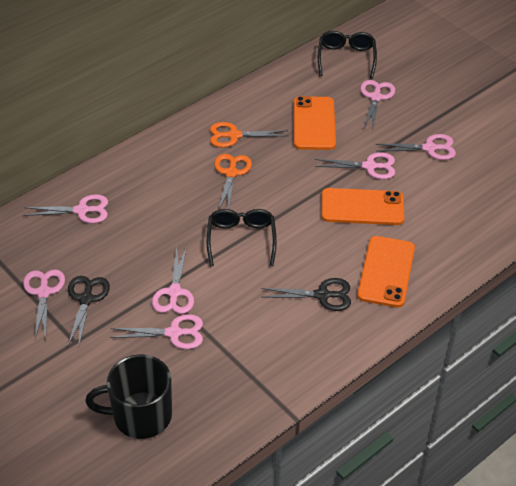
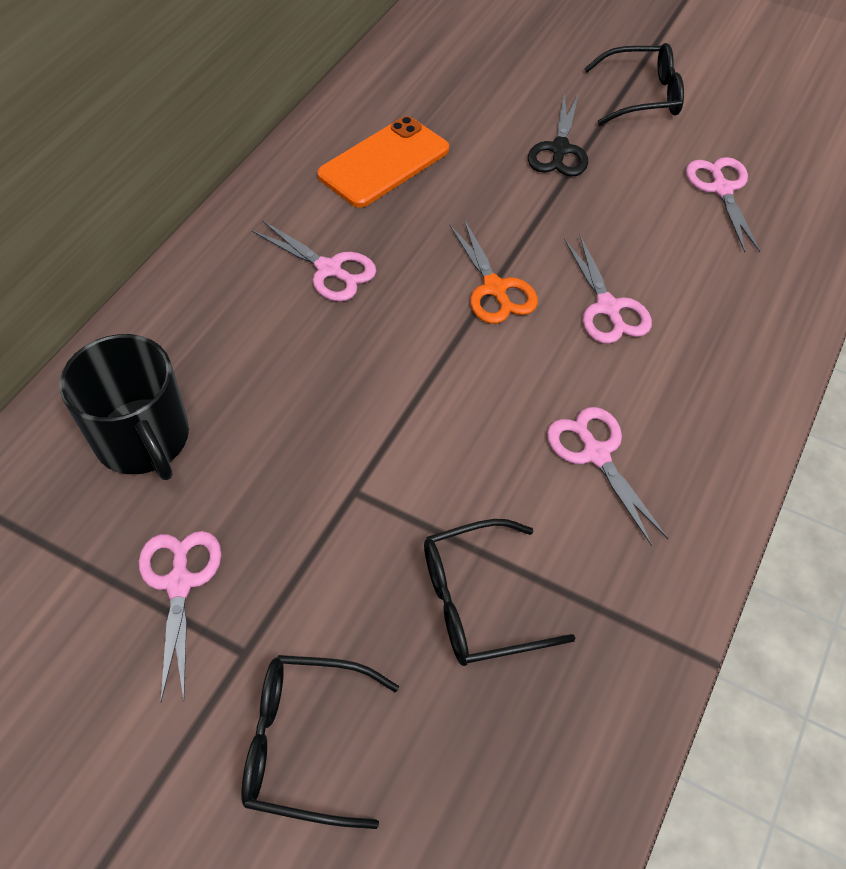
black glasses: [207,209,277,267] [318,31,377,79] = 2 -> [241,655,399,829] [424,519,575,666] [584,43,684,125] = 3
black scissors: [68,276,110,346] [261,278,351,311] = 2 -> [528,93,588,176] = 1
orange phone: [294,96,336,150] [321,188,404,225] [357,236,415,308] = 3 -> [317,116,449,208] = 1
orange scissors: [210,122,288,148] [214,154,252,210] = 2 -> [449,219,538,324] = 1
pink scissors: [23,194,108,223] [23,269,65,339] [110,314,203,349] [152,246,194,314] [315,152,395,179] [360,80,395,128] [375,134,456,160] = 7 -> [139,531,221,701] [251,220,376,302] [547,407,668,546] [564,235,652,344] [686,157,760,253] = 5

